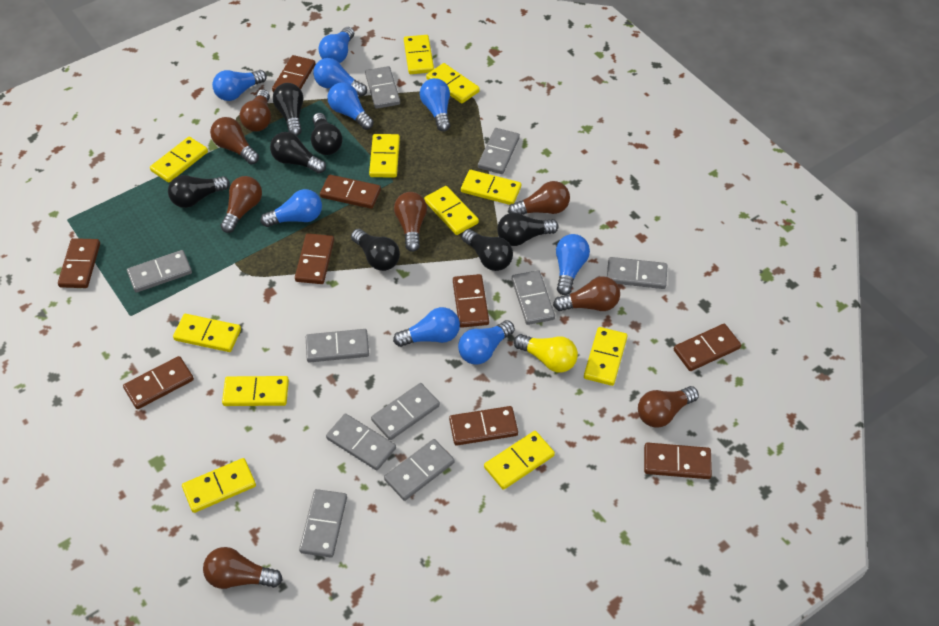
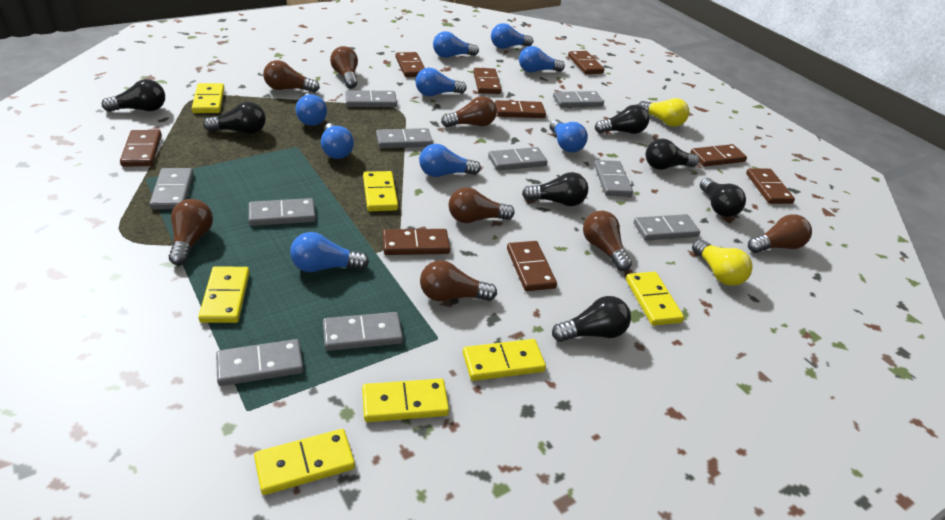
yellow domino: [150,137,208,183] [173,314,241,352] [182,458,256,513] [222,376,289,406] [369,134,400,178] [404,35,434,74] [424,186,479,235] [426,63,480,103] [461,170,521,205] [484,431,555,490] [584,327,627,386] = 11 -> [192,83,224,113] [198,266,250,323] [254,429,355,495] [362,379,449,422] [363,171,398,211] [463,339,546,381] [626,272,684,326] = 7
yellow light bulb: [514,334,578,373] = 1 -> [638,98,689,127] [692,239,753,286] = 2

